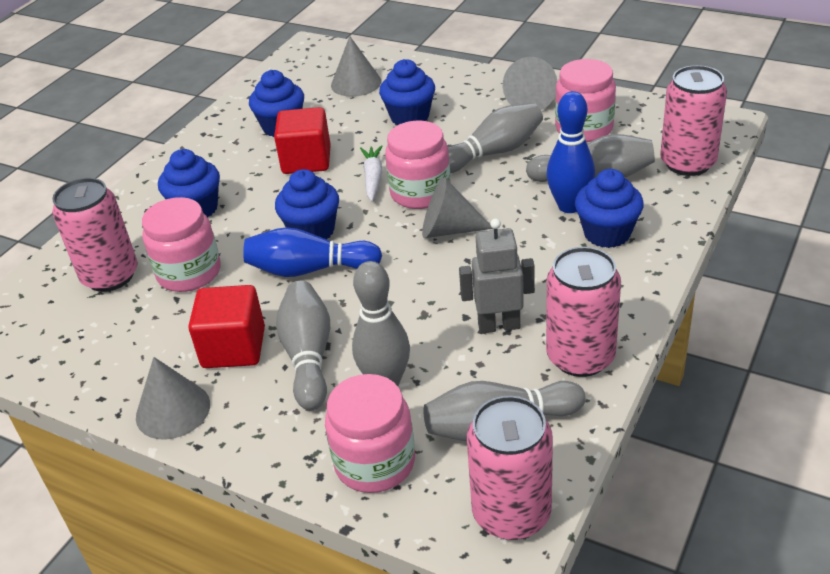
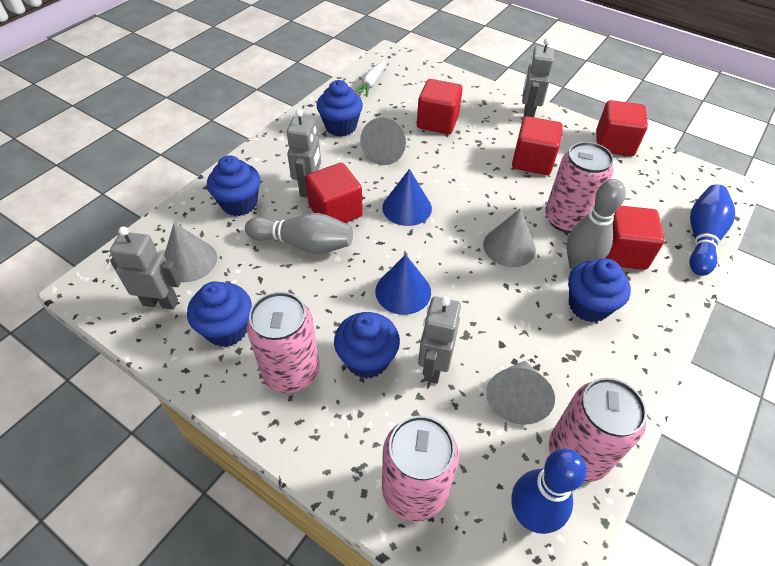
blue cone: none = 0 -> [375,254,431,315] [382,169,432,226] = 2
grey bowling pin: [276,281,330,410] [352,261,410,386] [424,381,585,442] [448,103,543,173] [526,134,655,182] = 5 -> [245,213,353,254] [567,179,626,270] = 2
grey robot: [459,218,535,333] = 1 -> [110,227,181,310] [287,109,321,198] [418,296,461,384] [522,38,554,117] = 4
pink jar: [142,197,221,292] [325,374,415,493] [385,121,451,209] [555,59,616,142] = 4 -> none = 0
red cube: [188,285,265,368] [274,107,331,174] = 2 -> [305,163,363,223] [417,79,463,134] [512,116,563,175] [596,100,648,156] [606,206,664,270] = 5

